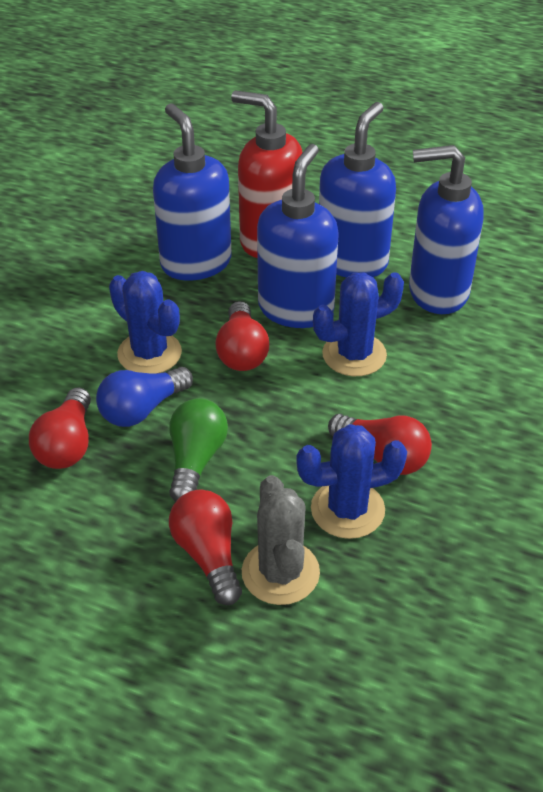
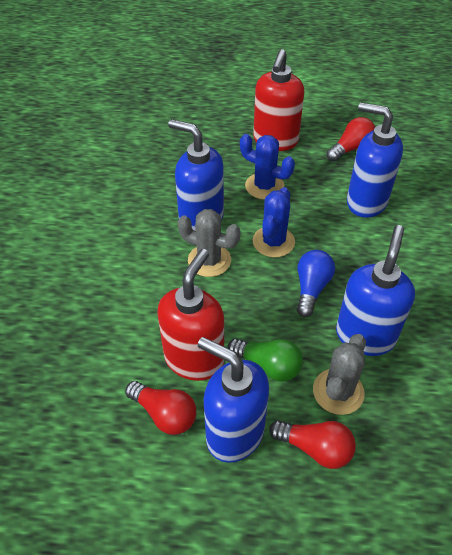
blue cactus: [109,271,182,374] [296,424,407,539] [313,272,404,376] = 3 -> [240,134,295,200] [253,187,295,257] = 2
grey cactus: [242,475,320,605] = 1 -> [178,209,240,277] [313,334,366,415] = 2
red light bulb: [29,387,91,469] [169,490,242,605] [215,301,269,371] [328,414,432,475] = 4 -> [125,381,196,435] [269,420,356,469] [327,117,375,161] = 3
red soap dispenser: [231,90,303,258] = 1 -> [157,249,224,381] [253,49,304,151] = 2

